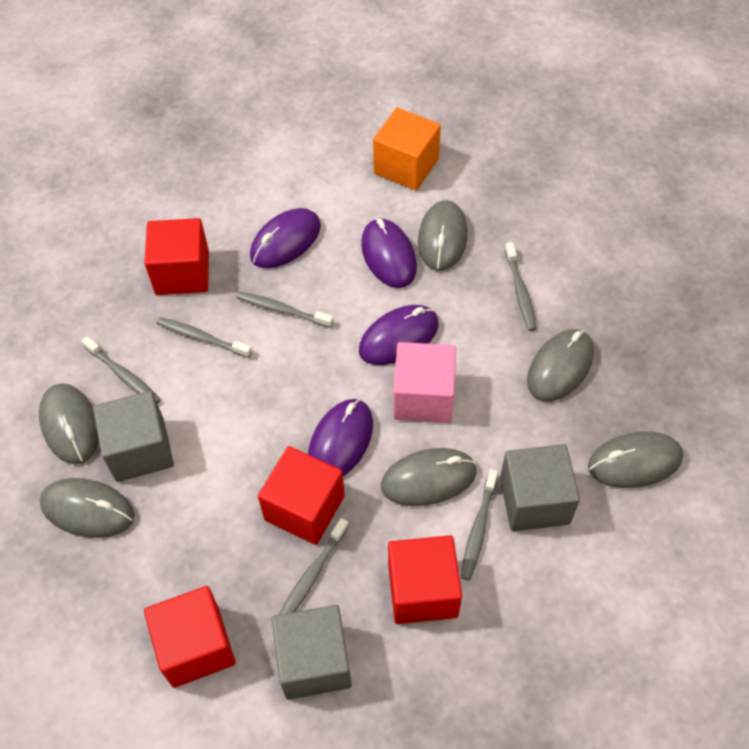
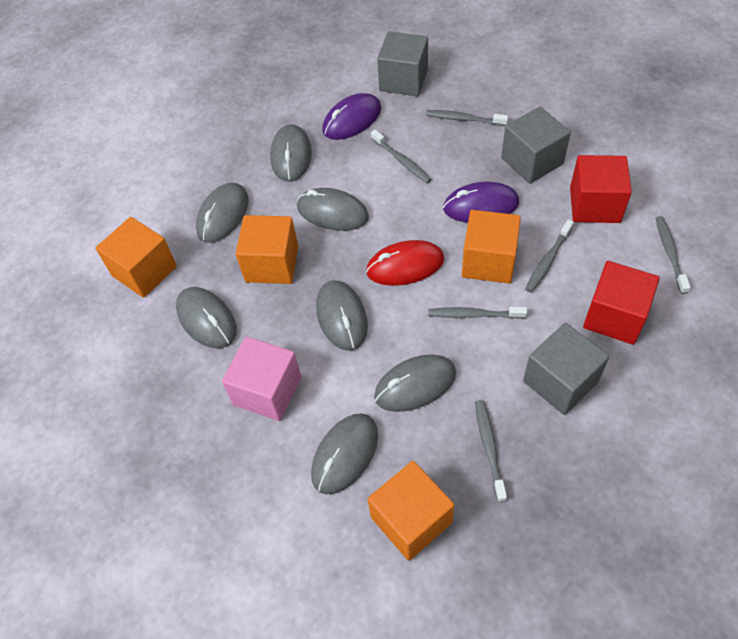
grey mouse: [39,383,99,464] [39,478,134,538] [381,448,477,506] [418,200,468,271] [527,329,594,401] [588,431,683,488] = 6 -> [176,287,237,348] [196,183,249,243] [270,124,312,182] [297,188,369,231] [311,413,378,495] [316,280,368,351] [374,354,456,412] = 7
orange cube: [373,108,441,190] = 1 -> [96,217,177,298] [236,215,298,284] [368,461,454,561] [462,210,521,283] = 4
purple mouse: [250,208,321,268] [308,399,373,476] [359,305,439,365] [361,218,417,288] = 4 -> [322,93,381,140] [443,181,519,223] = 2
red cube: [144,218,209,295] [144,586,236,688] [258,446,345,545] [388,535,462,624] = 4 -> [570,155,632,223] [583,261,660,345] = 2
red mouse: none = 0 -> [366,240,444,286] = 1

